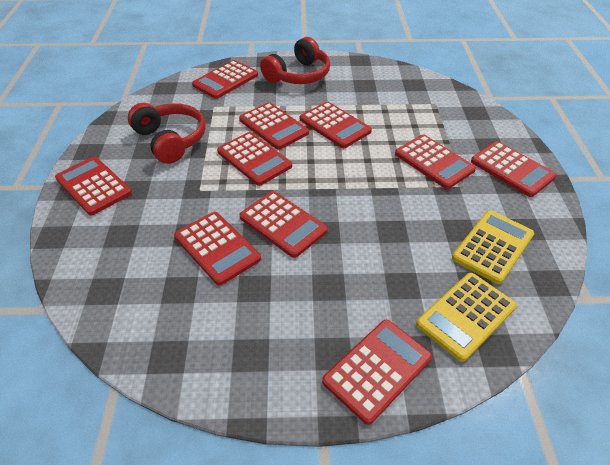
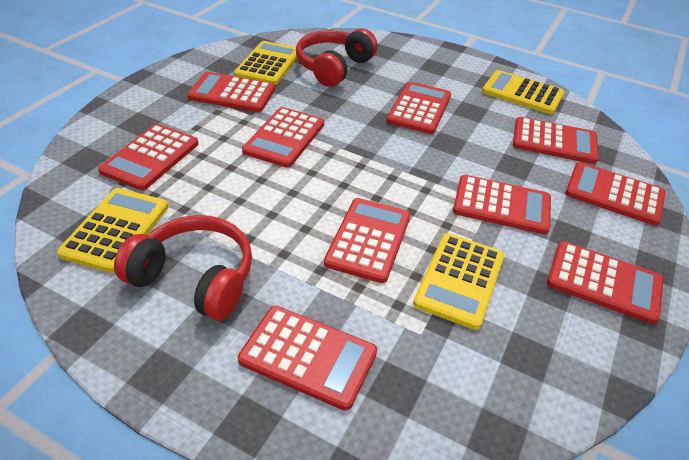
yellow calculator: [416,273,517,362] [452,210,534,284] = 2 -> [57,188,168,273] [234,41,297,85] [413,233,504,330] [482,70,564,114] = 4

